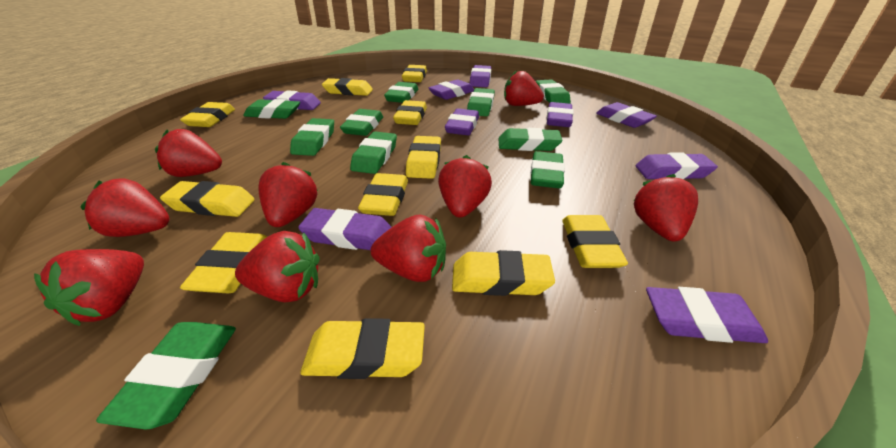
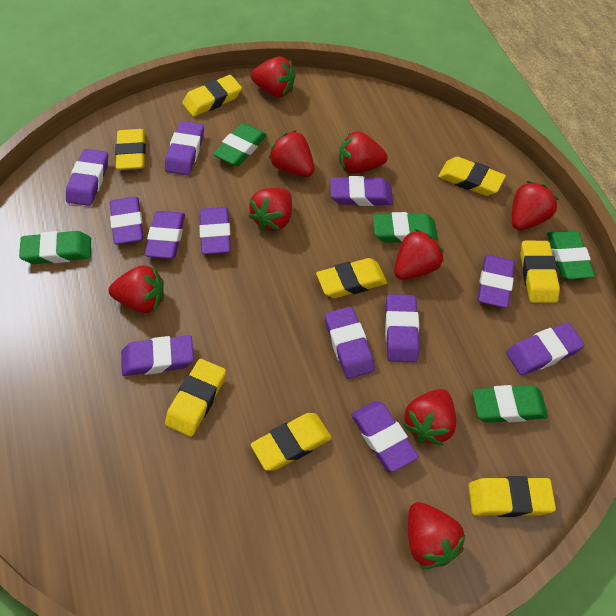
green eraser: [96,322,236,429] [243,99,300,119] [290,118,334,156] [340,109,383,136] [350,132,397,174] [384,82,418,103] [467,88,495,116] [498,128,563,151] [531,151,565,188] [535,79,571,104] = 10 -> [19,231,91,264] [213,123,267,166] [373,212,438,243] [472,385,548,423] [547,230,595,279] = 5
purple eraser: [263,90,321,110] [298,208,392,250] [429,80,474,100] [445,109,479,135] [470,65,491,87] [547,102,574,127] [596,102,657,128] [636,152,718,179] [646,287,768,343] = 9 -> [66,149,108,206] [110,197,144,244] [121,335,194,376] [145,211,185,259] [165,121,204,175] [199,207,231,254] [325,307,375,379] [330,176,393,206] [351,401,419,472] [385,294,419,362] [478,255,515,308] [506,323,584,376] = 12
yellow eraser: [160,181,255,217] [180,102,235,127] [180,232,268,293] [300,318,425,379] [322,78,373,96] [358,173,408,216] [393,100,427,125] [402,65,427,82] [406,136,441,179] [452,250,555,296] [562,215,628,268] = 11 -> [115,129,146,170] [165,359,226,437] [182,75,242,117] [251,413,332,471] [316,258,387,298] [438,157,506,196] [468,476,556,517] [520,241,560,303] = 8

